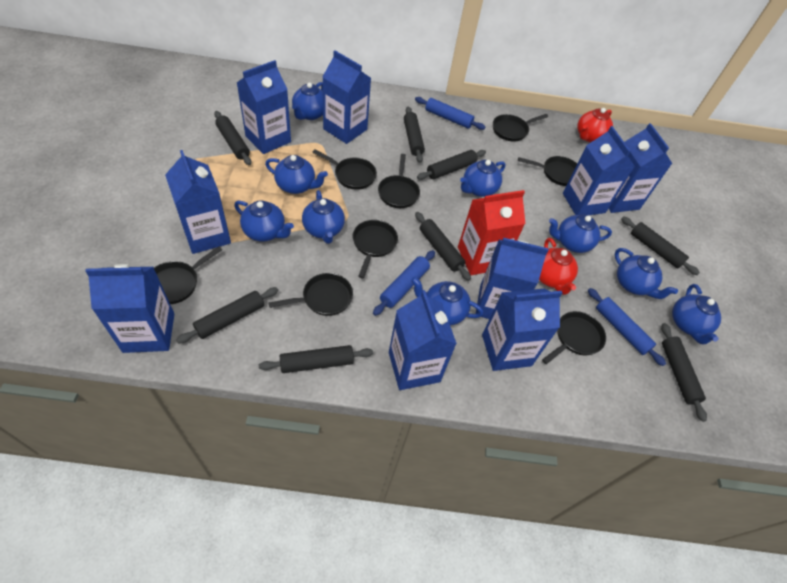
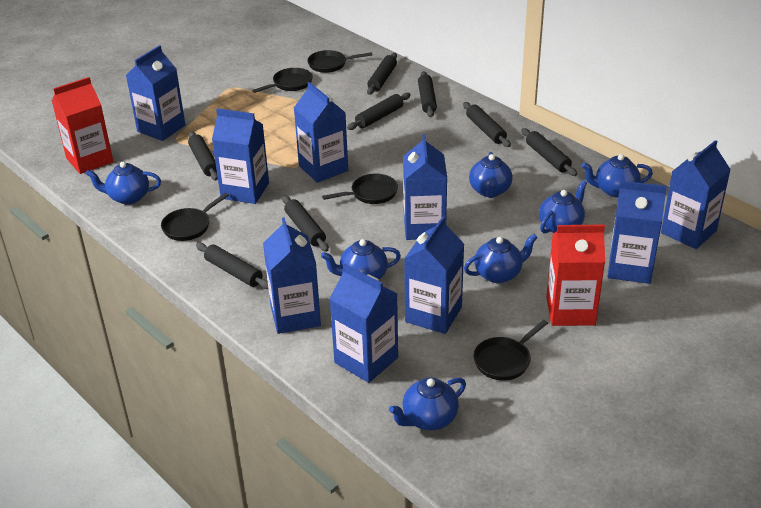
black pan: [154,246,222,304] [269,273,353,316] [312,149,377,190] [353,220,398,278] [378,154,420,208] [493,114,548,142] [518,156,577,186] [542,311,606,364] = 8 -> [161,193,229,241] [252,68,313,93] [307,50,373,73] [322,174,398,204] [473,320,548,380] = 5
blue rolling pin: [373,250,435,316] [415,97,485,130] [588,288,666,366] = 3 -> none = 0
blue teapot: [234,200,294,242] [265,155,328,194] [292,82,323,120] [302,190,345,244] [411,277,483,325] [460,160,506,197] [549,214,612,253] [615,248,678,299] [672,284,721,345] = 9 -> [86,162,161,205] [321,239,401,280] [389,377,466,430] [464,234,538,283] [469,152,513,198] [539,180,587,233] [582,154,653,197] = 7
red carton: [458,190,525,275] = 1 -> [52,77,113,174] [546,224,605,326] = 2
red teapot: [539,238,578,295] [577,108,613,143] = 2 -> none = 0

